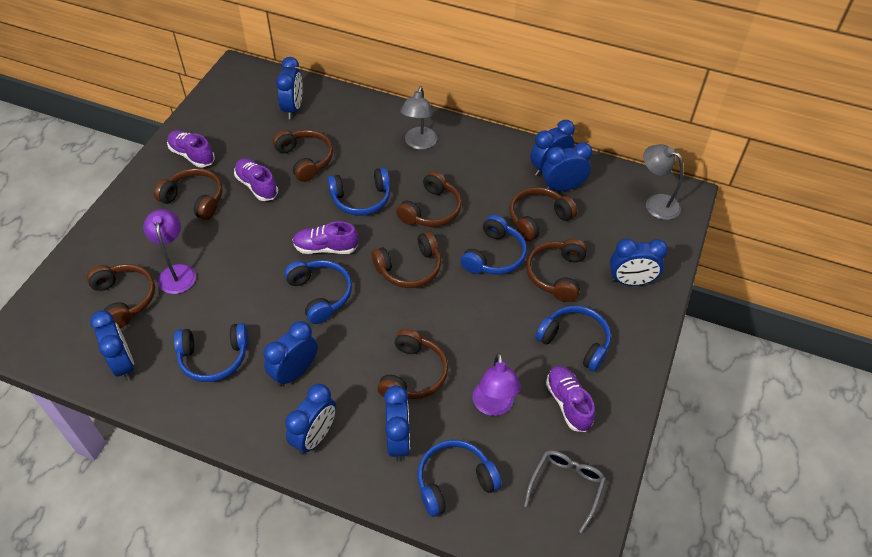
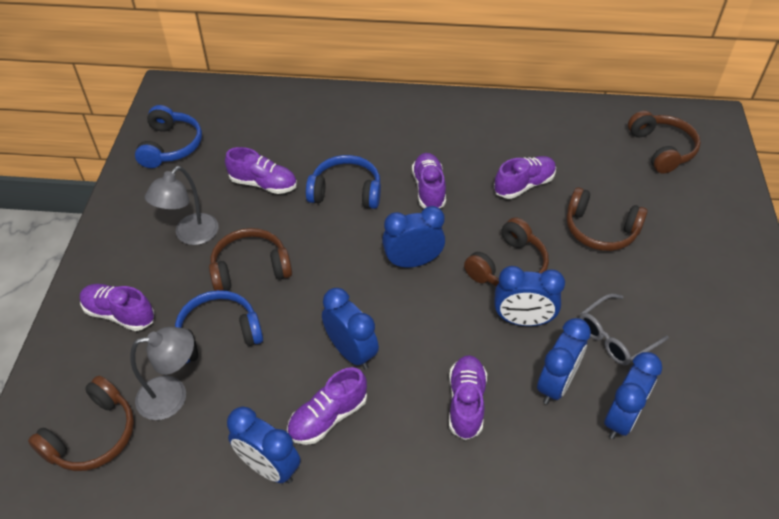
blue clock: [90,310,134,381] [263,321,318,387] [276,57,303,119] [285,384,336,455] [384,385,410,461] [530,120,575,176] [542,142,592,191] [610,239,668,286] = 8 -> [227,407,300,483] [322,288,379,369] [382,206,445,268] [494,266,565,326] [537,318,591,404] [604,352,662,439] = 6
blue headphones: [174,323,249,382] [284,260,352,324] [328,167,390,216] [418,440,502,517] [460,215,527,275] [535,306,611,372] = 6 -> [135,105,202,168] [175,290,263,363] [306,155,381,209] = 3
brown headphones: [87,264,155,328] [154,168,223,220] [273,130,333,182] [371,231,441,288] [377,329,448,399] [396,171,462,227] [510,187,577,242] [526,238,587,302] = 8 -> [28,376,134,471] [209,228,292,291] [464,217,549,286] [566,187,648,251] [628,111,701,174] = 5
purple lamp: [143,209,196,294] [473,353,521,416] = 2 -> none = 0
purple shoe: [167,130,215,167] [234,158,278,201] [293,221,358,254] [546,366,595,432] = 4 -> [80,284,154,331] [225,147,297,194] [287,367,367,445] [412,153,446,208] [449,355,487,440] [494,156,556,199] = 6

